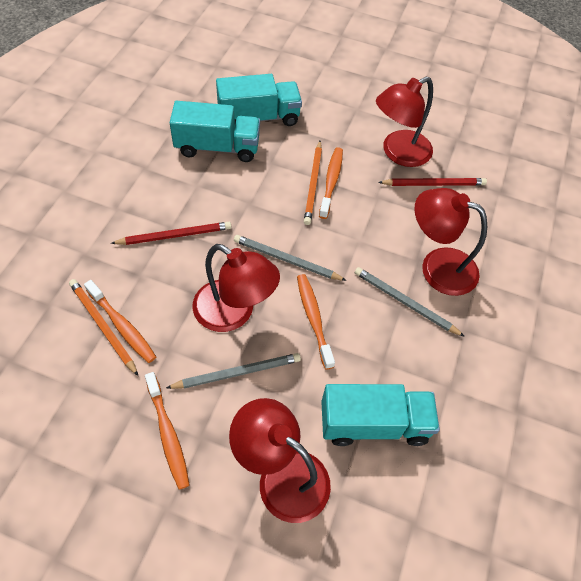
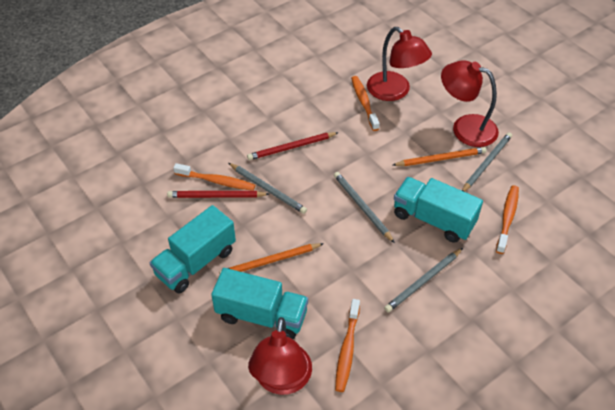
grey pencil: [166,353,301,389] [234,235,347,281] [355,267,465,337] = 3 -> [229,163,307,214] [334,172,395,243] [384,248,463,312] [462,132,512,192] = 4
red lamp: [192,244,280,332] [229,398,331,523] [376,77,433,167] [414,188,487,296] = 4 -> [248,317,312,395] [367,27,432,101] [441,60,499,147] = 3

